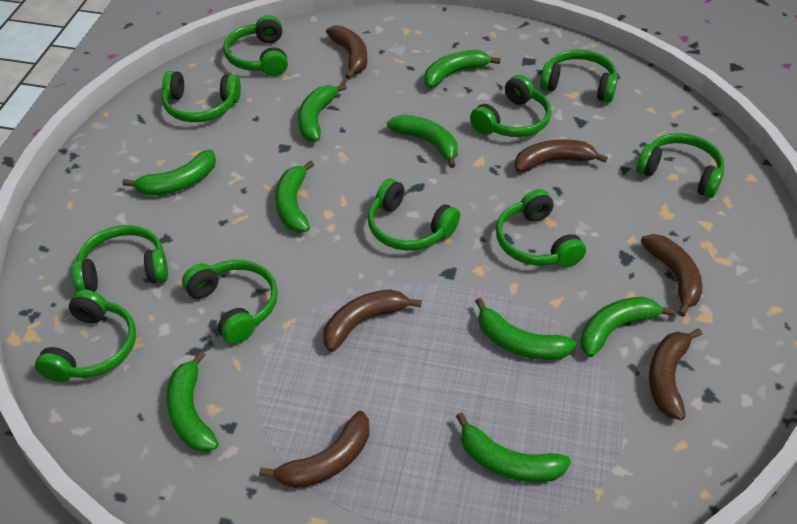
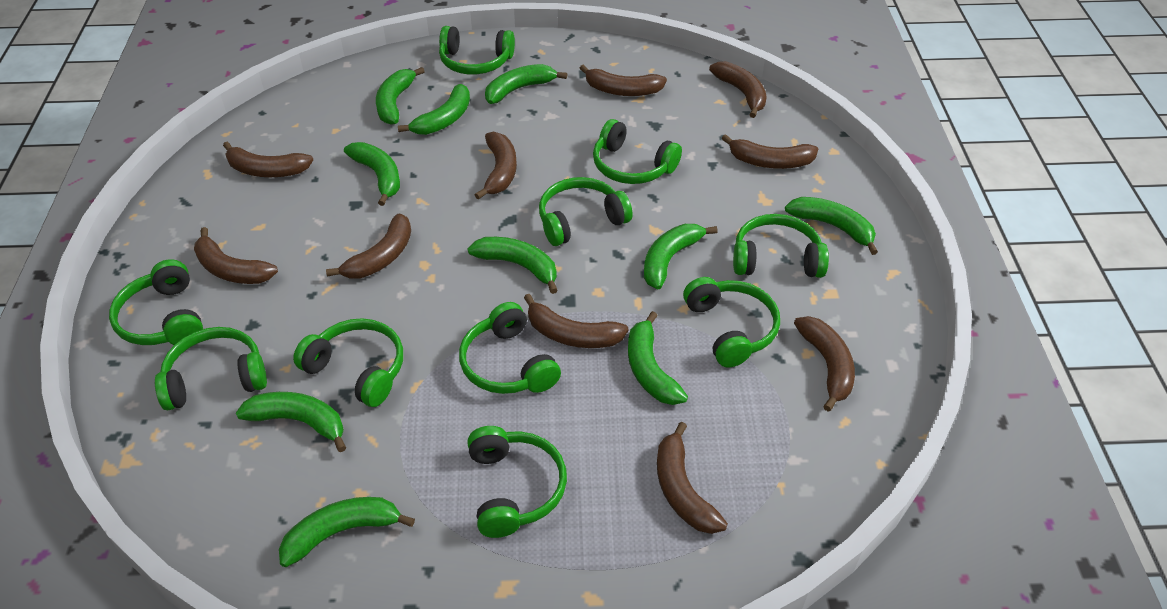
brown banana: [259,411,369,488] [323,289,422,352] [326,26,367,79] [514,139,608,172] [641,234,702,317] [649,329,702,420] = 6 -> [194,227,278,284] [223,142,313,177] [326,213,411,279] [475,132,517,200] [524,294,629,348] [580,65,667,96] [657,422,728,534] [709,61,767,118] [722,134,818,169] [794,316,855,412] = 10
green banana: [122,150,216,196] [166,351,219,452] [275,160,314,232] [298,83,347,142] [387,115,458,168] [424,50,501,88] [456,412,571,482] [475,298,577,360] [580,297,675,357] = 9 -> [236,392,346,452] [279,497,415,567] [344,142,400,206] [376,67,425,125] [398,84,470,135] [468,237,558,294] [485,64,567,104] [628,311,688,405] [644,224,718,289] [785,197,878,255] = 10

